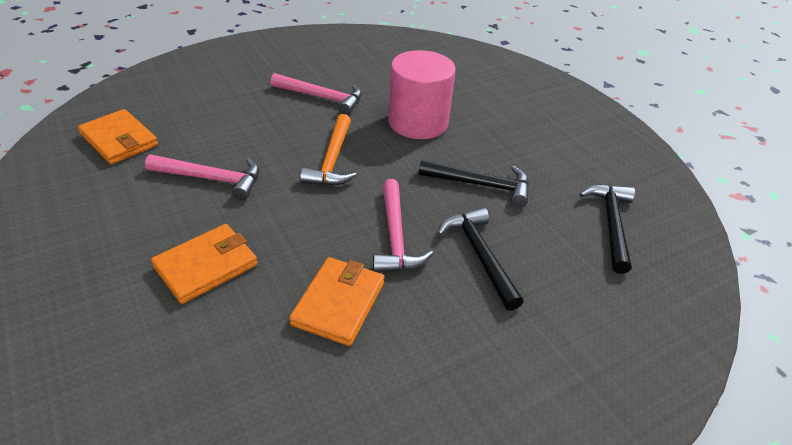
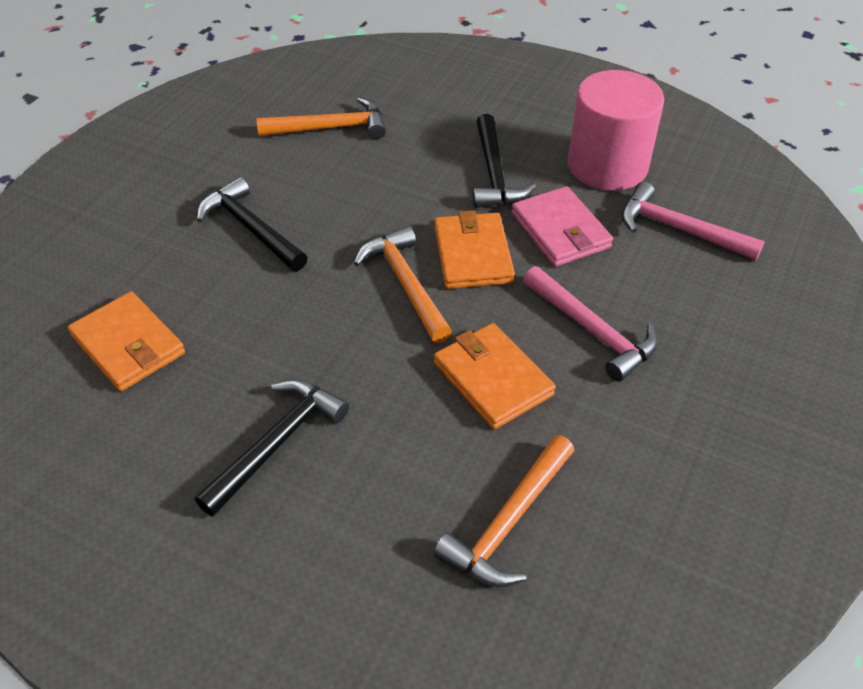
orange hammer: [300,114,357,186] = 1 -> [257,97,386,139] [354,226,452,343] [433,435,575,587] = 3
pink hammer: [145,155,259,200] [271,73,362,115] [373,179,433,273] = 3 -> [523,266,658,382] [622,182,765,260] = 2
pink wallet: none = 0 -> [511,186,613,267] = 1

